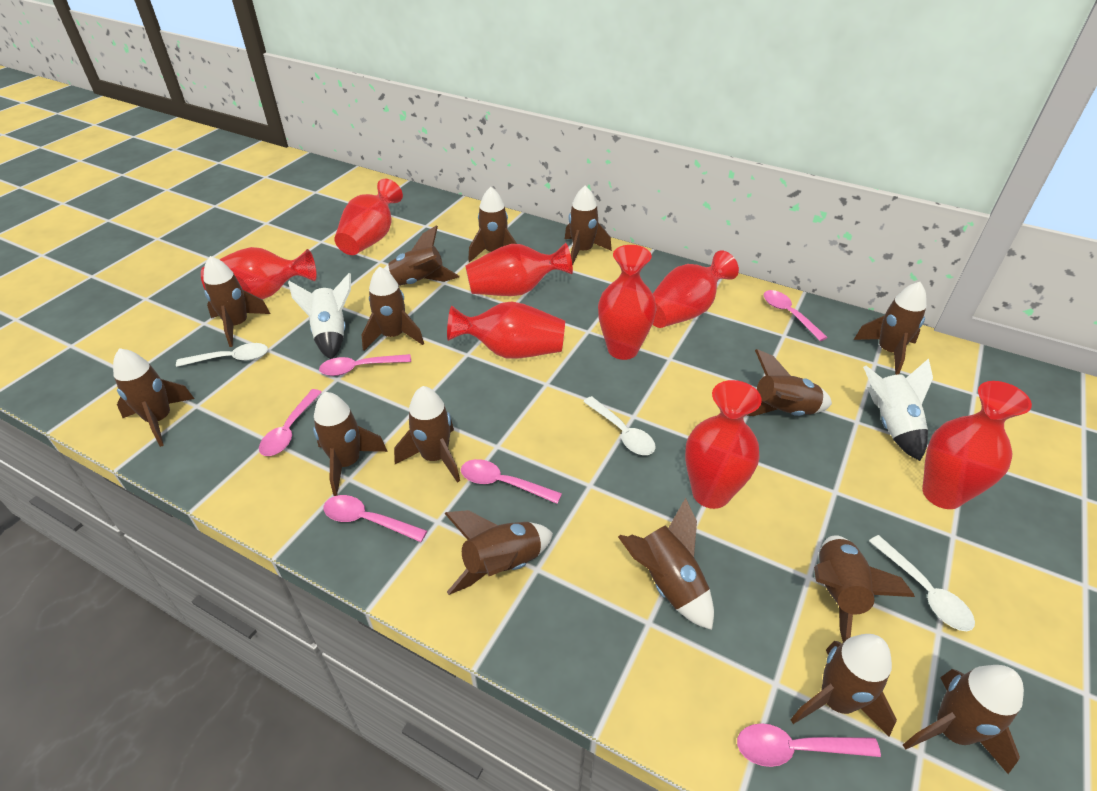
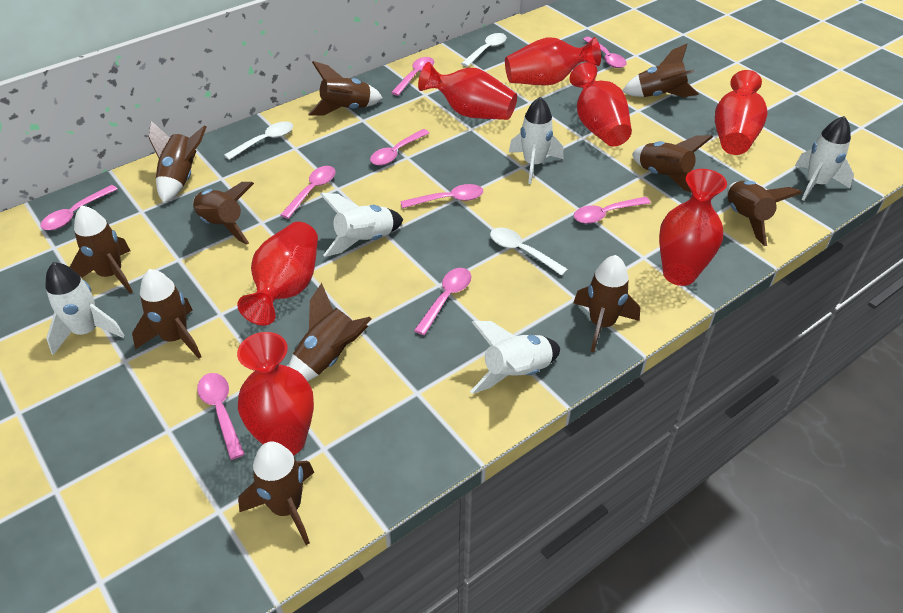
brown rocket: [113,348,194,447] [203,256,270,347] [313,392,388,496] [362,267,424,351] [384,225,459,286] [394,386,460,483] [444,510,553,595] [468,187,517,262] [565,185,612,266] [618,498,714,630] [746,349,832,416] [791,634,897,737] [814,535,915,643] [854,282,927,375] [903,665,1024,774] = 15 -> [70,205,133,293] [132,269,202,359] [148,121,206,203] [193,182,254,245] [238,442,314,545] [288,283,371,382] [308,61,383,116] [573,255,640,352] [622,44,699,97] [632,135,713,192] [727,181,802,246] = 11
pink spoon: [259,389,322,456] [319,354,411,376] [323,495,427,542] [461,459,562,504] [737,723,881,767] [763,290,828,341] = 6 -> [40,185,118,230] [197,373,244,460] [280,166,336,219] [370,129,429,166] [391,57,434,96] [400,184,483,208] [414,268,471,335] [574,197,651,224] [583,37,627,68] = 9
red vase: [201,247,317,299] [334,179,403,255] [447,301,565,359] [465,243,573,296] [598,245,657,360] [653,250,739,328] [685,380,762,509] [922,381,1032,509] = 8 -> [237,222,318,325] [237,332,314,456] [418,62,517,120] [505,37,601,85] [569,62,632,147] [659,169,727,286] [715,70,768,155] = 7
white rocket: [288,273,351,359] [863,358,933,461] = 2 -> [45,262,125,355] [320,192,403,257] [470,321,560,394] [509,97,564,184] [795,116,854,201] = 5

